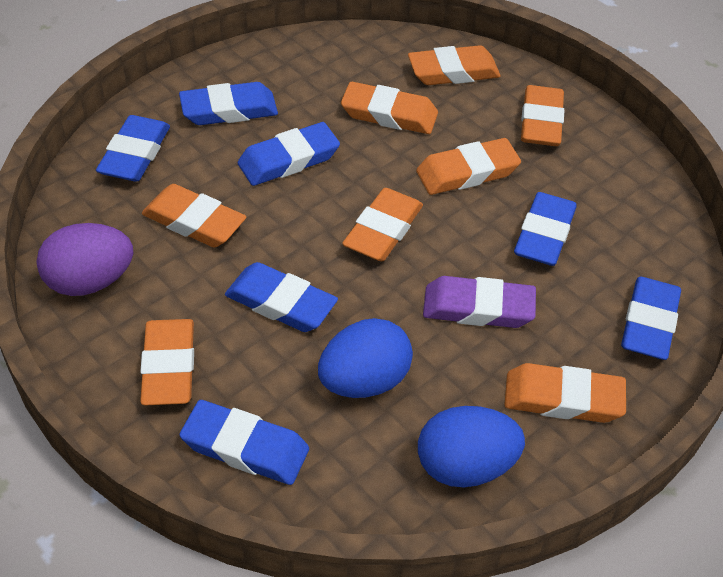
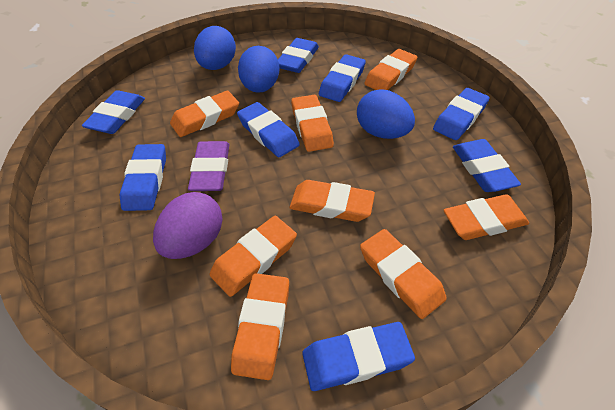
blue egg: [318,318,413,398] [418,406,525,487] = 2 -> [194,26,236,70] [238,46,280,93] [357,89,415,139] = 3
blue eraser: [96,115,170,181] [179,82,278,125] [180,400,309,485] [225,262,338,332] [238,122,340,186] [514,192,577,266] [621,277,681,360] = 7 -> [82,90,145,134] [120,144,166,211] [237,102,300,157] [278,38,319,73] [302,322,415,391] [319,54,366,102] [433,88,490,140] [453,139,521,192] = 8

